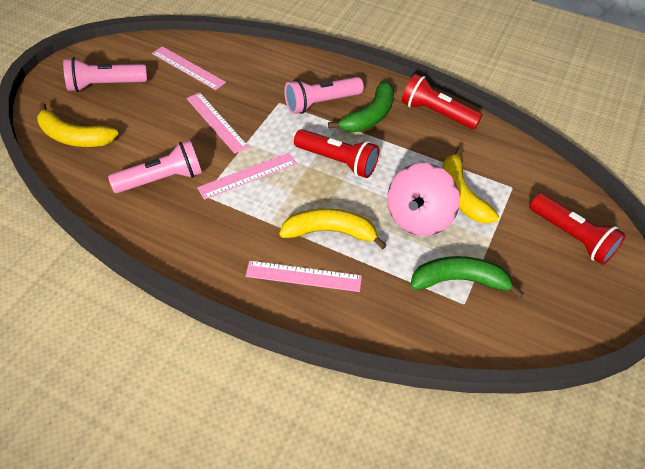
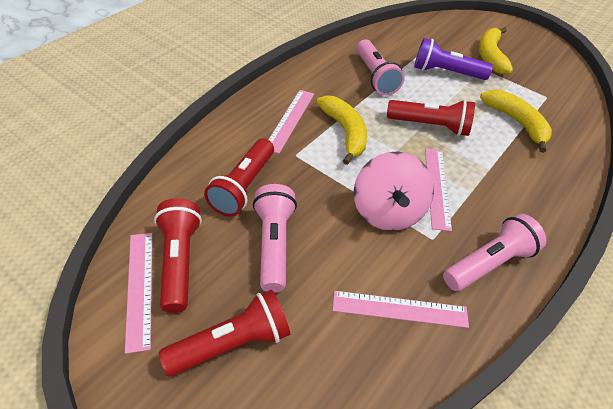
green banana: [328,81,394,132] [410,256,524,299] = 2 -> none = 0
purple flashlight: none = 0 -> [414,38,493,80] = 1
red flashlight: [294,129,379,178] [402,74,482,129] [530,193,626,265] = 3 -> [154,198,202,313] [159,290,290,376] [204,138,274,217] [387,100,475,136] = 4

